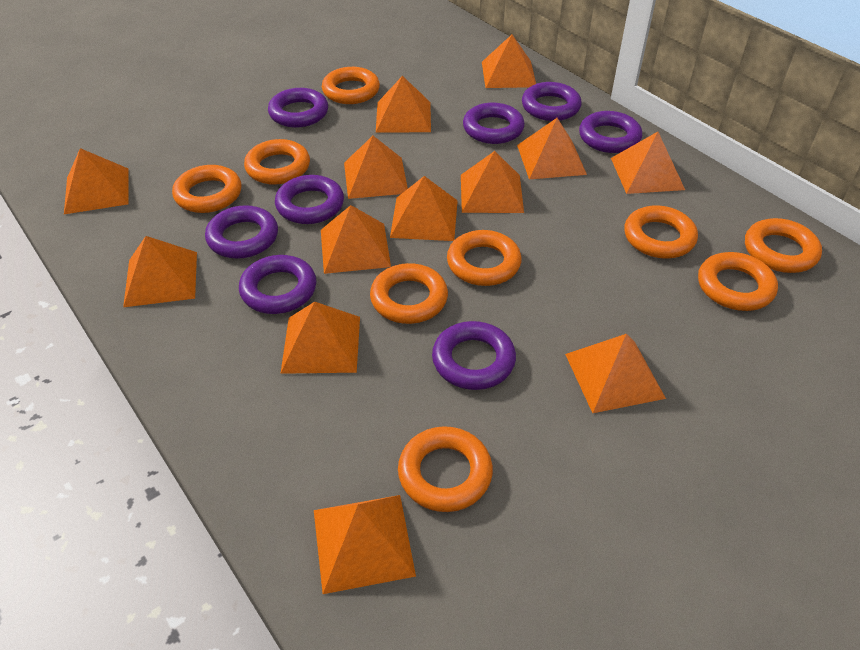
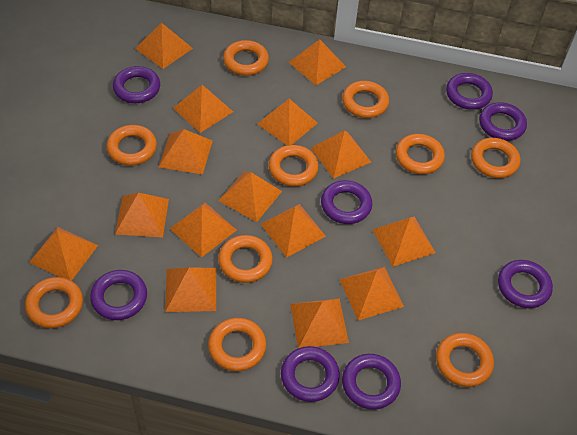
orange pyramid: [64,148,129,214] [123,236,197,307] [280,302,360,374] [314,495,416,594] [321,205,391,274] [344,136,408,199] [376,76,431,133] [390,176,458,241] [461,151,524,213] [482,35,536,88] [517,118,587,179] [565,333,666,413] [611,132,685,194] = 13 -> [29,227,98,281] [115,193,169,237] [135,22,193,69] [159,129,213,175] [165,267,216,312] [170,203,237,258] [173,85,233,133] [218,171,282,222] [257,99,318,145] [261,204,326,258] [289,39,346,85] [290,298,349,348] [311,130,371,178] [340,267,404,320] [372,217,436,267] = 15
orange ring: [172,165,242,213] [244,139,310,185] [322,67,380,104] [370,263,448,324] [398,426,493,512] [447,230,521,286] [624,205,698,259] [698,252,778,311] [745,218,822,273] = 9 -> [25,277,83,328] [106,125,157,166] [208,318,266,371] [218,235,273,283] [223,40,269,76] [269,145,319,186] [342,81,389,118] [395,134,445,174] [436,333,494,387] [471,138,520,178] = 10

